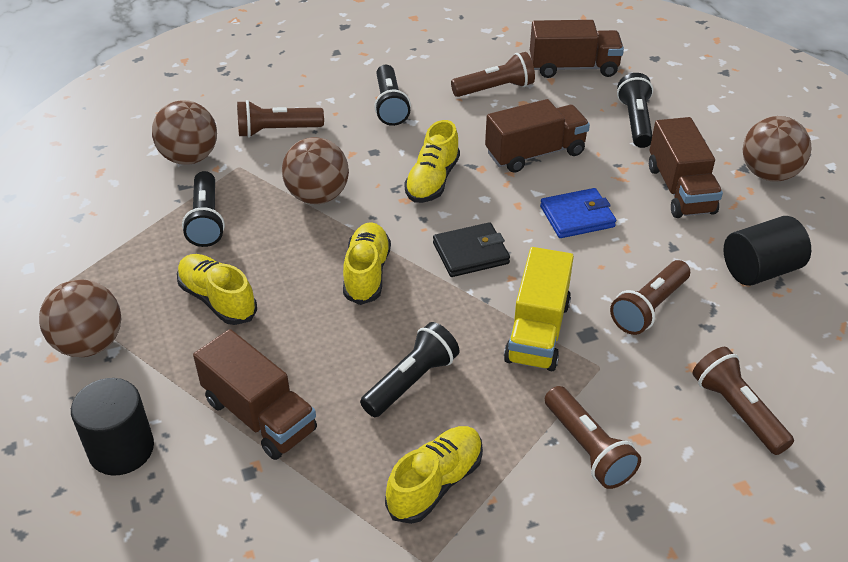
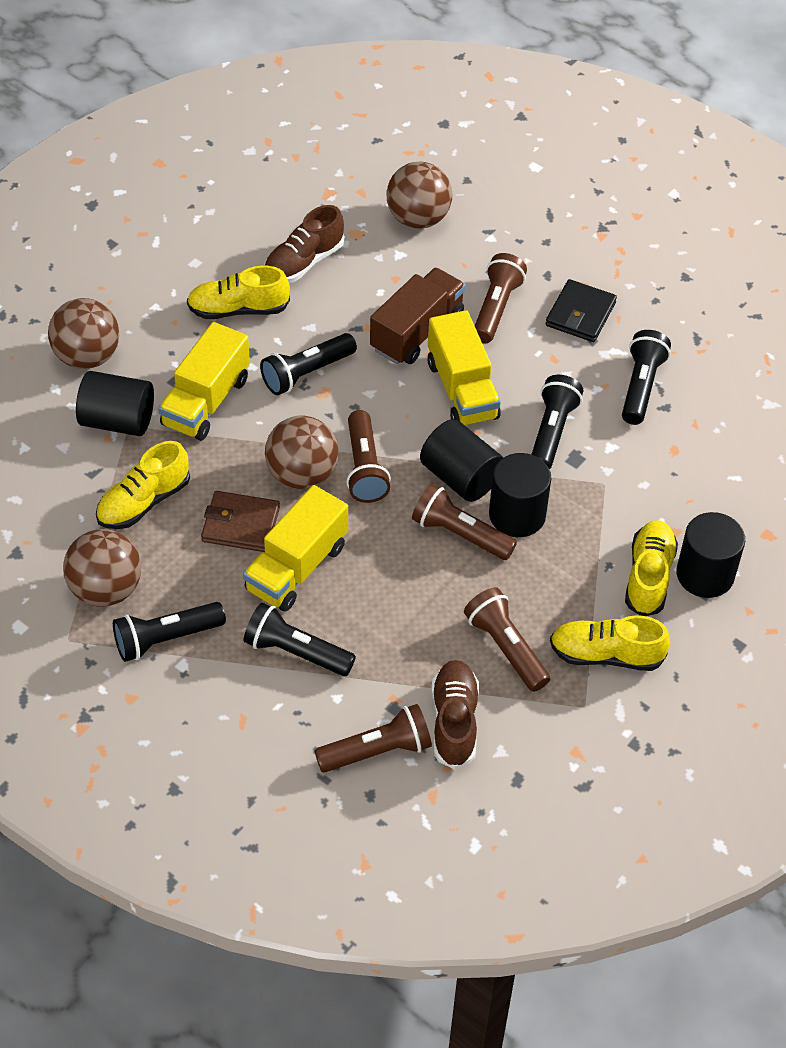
black cylinder: [71,378,154,476] [723,216,811,286] = 2 -> [76,371,154,436] [420,419,503,502] [489,453,551,537] [676,512,745,598] = 4
black flashlight: [182,171,225,247] [360,322,460,417] [374,65,411,126] [617,73,653,148] = 4 -> [113,602,226,662] [244,603,356,676] [260,333,357,395] [531,375,583,470] [622,330,671,425] = 5
blue wallet: [540,188,616,238] = 1 -> none = 0
brown shoe: none = 0 -> [264,205,345,283] [431,660,479,769] = 2
brown truck: [193,329,317,460] [485,99,590,173] [530,20,624,78] [649,117,723,218] = 4 -> [370,268,466,364] = 1
brown wallet: none = 0 -> [201,491,280,552] = 1
yellow truck: [504,247,574,371] = 1 -> [158,322,250,441] [243,485,348,612] [428,310,501,425] = 3

